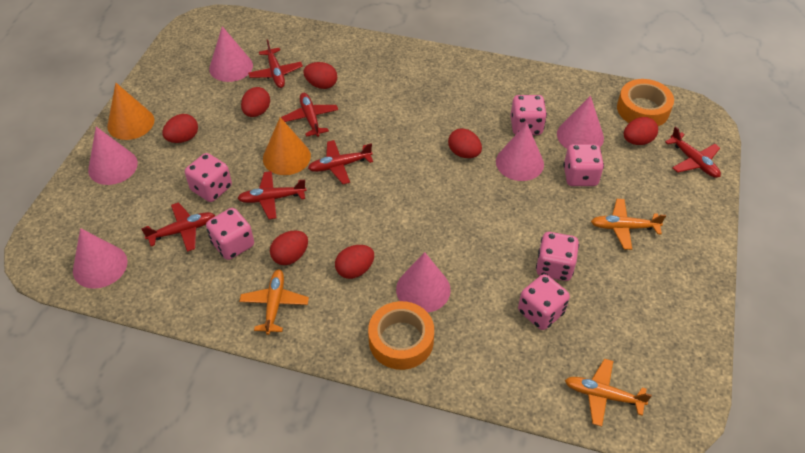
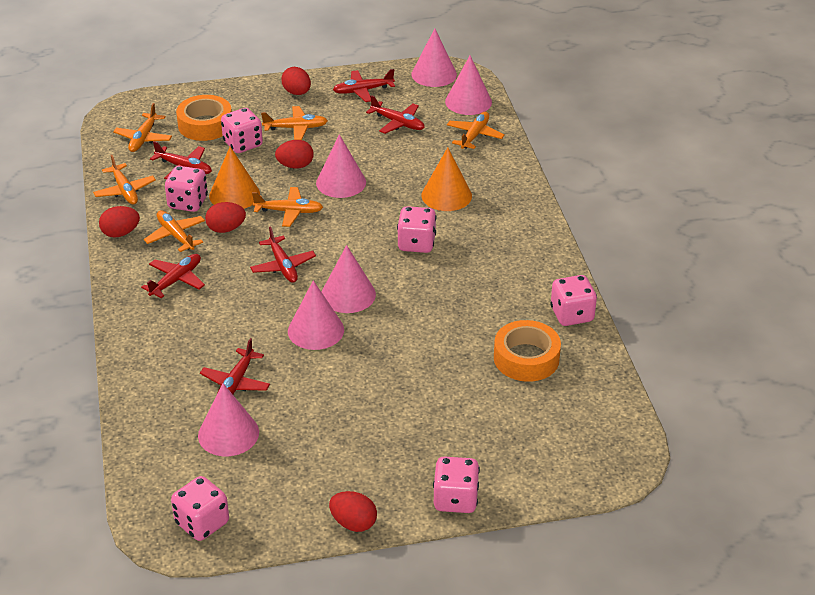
orange plane: [239,269,309,335] [565,359,652,426] [591,199,666,250] = 3 -> [93,155,156,205] [113,103,172,152] [144,210,205,252] [252,187,323,227] [261,106,328,140] [447,112,505,149] = 6
red egg: [162,114,198,143] [241,87,270,117] [270,230,308,265] [303,62,337,89] [335,245,374,279] [448,128,482,158] [624,117,658,145] = 7 -> [99,206,140,237] [205,202,246,233] [275,140,313,169] [281,67,311,95] [329,491,377,532] = 5

